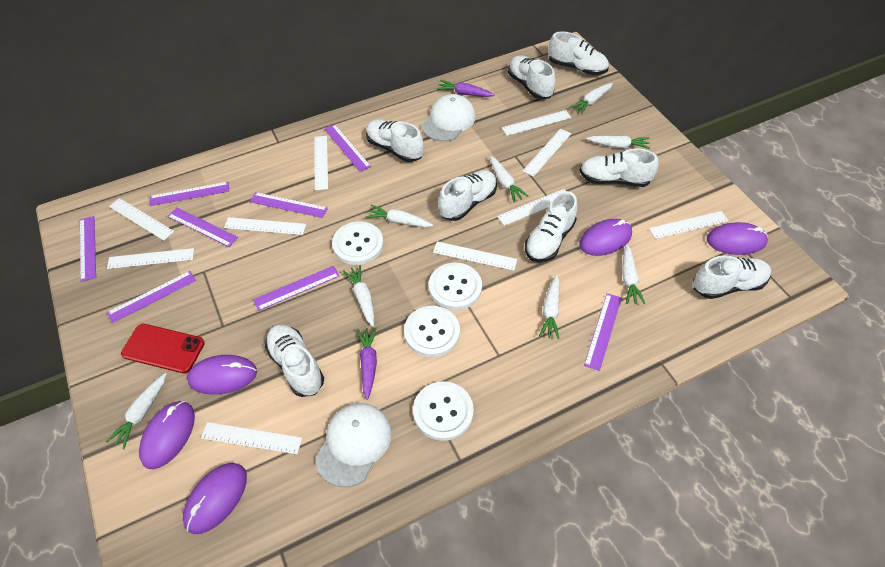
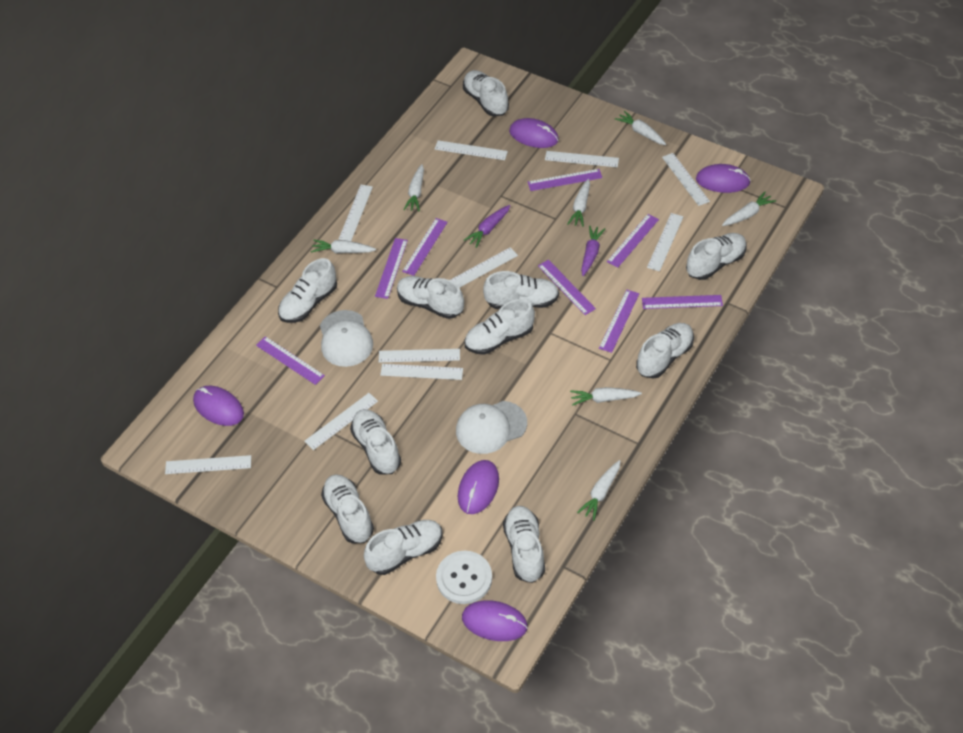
red phone: [121,324,205,373] = 1 -> none = 0
white button: [332,222,384,265] [404,306,460,357] [413,381,474,441] [429,263,482,310] = 4 -> [436,551,492,604] = 1
white carrot: [106,373,167,449] [343,265,374,327] [366,205,433,227] [490,156,529,202] [539,275,560,339] [570,83,613,115] [586,136,650,149] [622,244,645,304] = 8 -> [311,239,376,253] [403,164,424,211] [567,179,590,227] [570,387,642,406] [577,460,621,521] [615,111,666,145] [722,192,776,226] = 7
white shoe: [265,324,324,397] [366,119,424,162] [438,170,497,221] [508,55,556,99] [525,191,578,262] [548,31,609,75] [580,149,659,187] [693,256,771,299] = 8 -> [278,258,337,323] [321,474,374,544] [350,409,401,475] [364,520,443,575] [397,276,464,319] [463,70,509,116] [464,299,535,355] [483,271,559,309] [503,506,545,583] [636,323,694,379] [686,233,747,280] = 11

